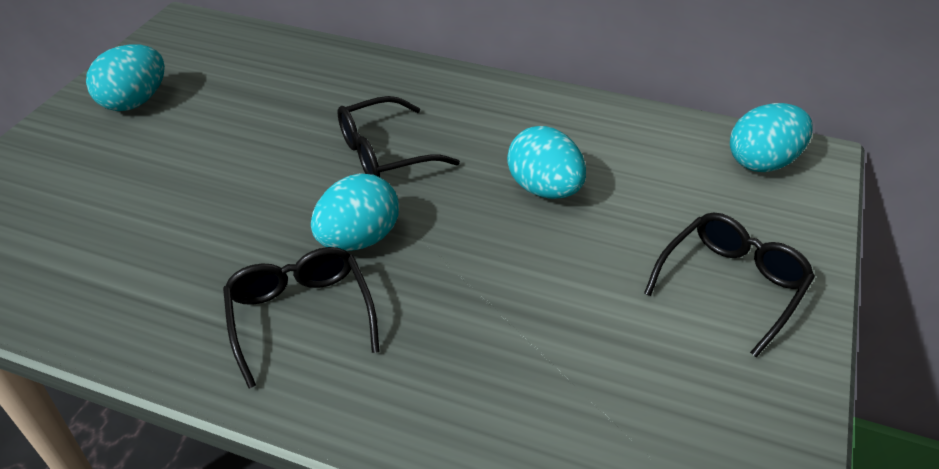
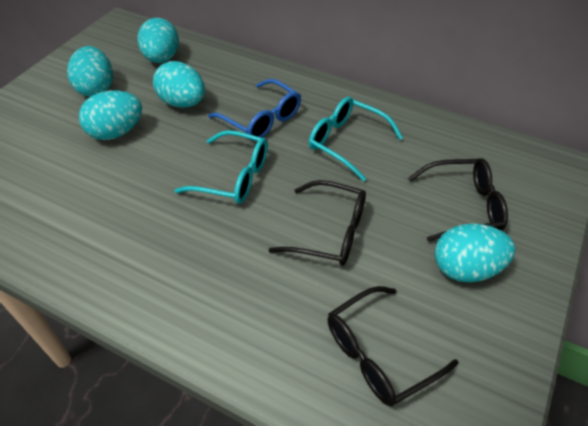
blue glasses: none = 0 -> [208,79,301,141] = 1
turquoise egg: [86,44,165,111] [311,173,399,251] [507,126,586,199] [730,103,813,172] = 4 -> [67,46,113,97] [79,91,142,140] [137,18,179,63] [153,61,205,108] [435,223,515,282] = 5
turquoise glasses: none = 0 -> [174,130,268,204] [309,97,403,182] = 2

